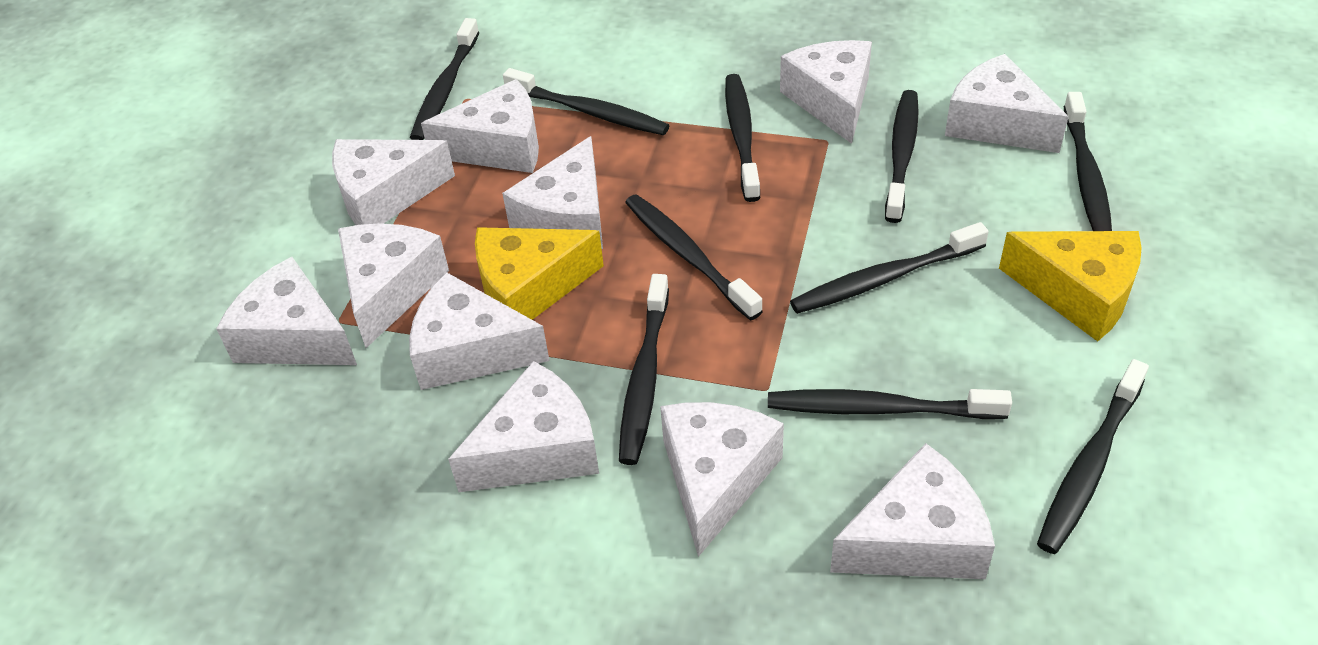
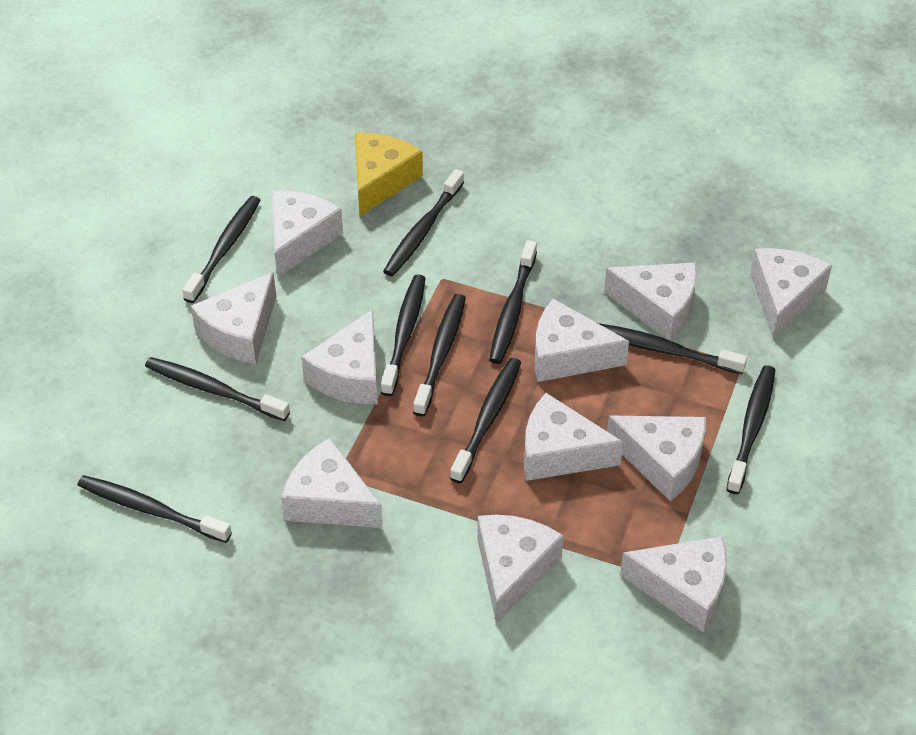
yellow cheese: [475,227,604,320] [999,231,1142,342] = 2 -> [355,133,423,216] = 1

